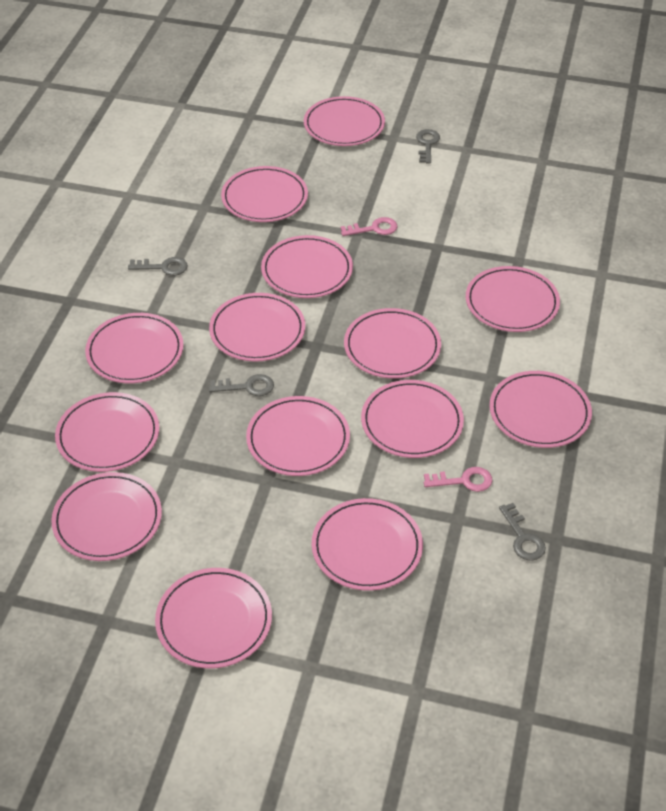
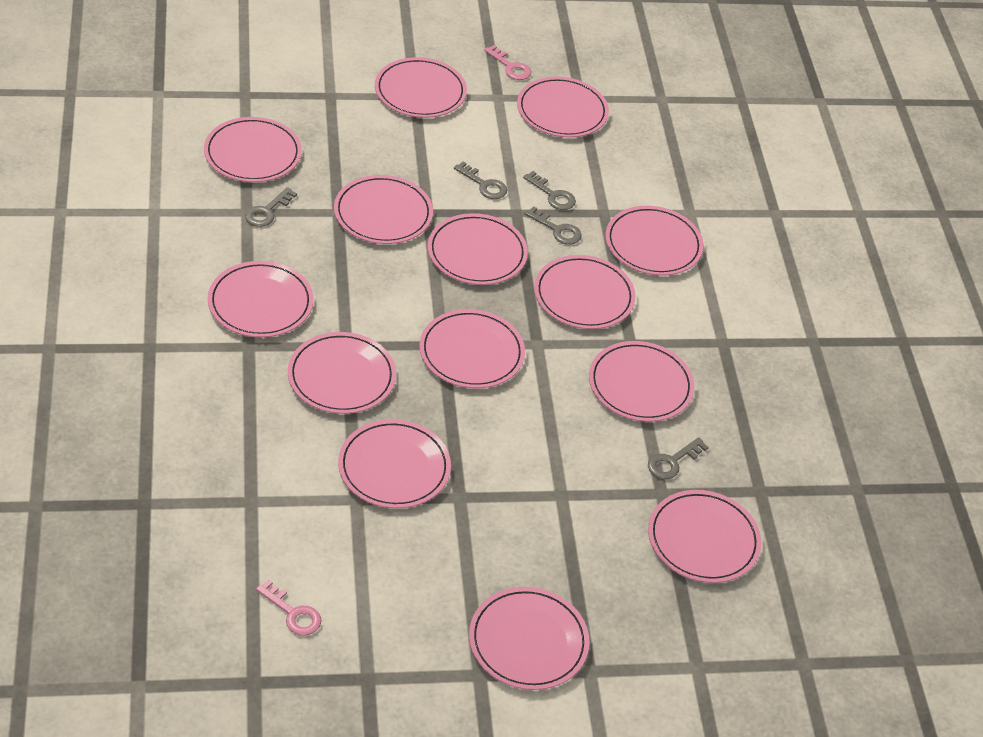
grey key: [128,257,188,276] [209,374,274,396] [416,129,440,163] [499,503,546,561] = 4 -> [245,187,297,227] [454,161,507,199] [523,171,576,210] [525,206,582,245] [648,437,708,479] = 5

